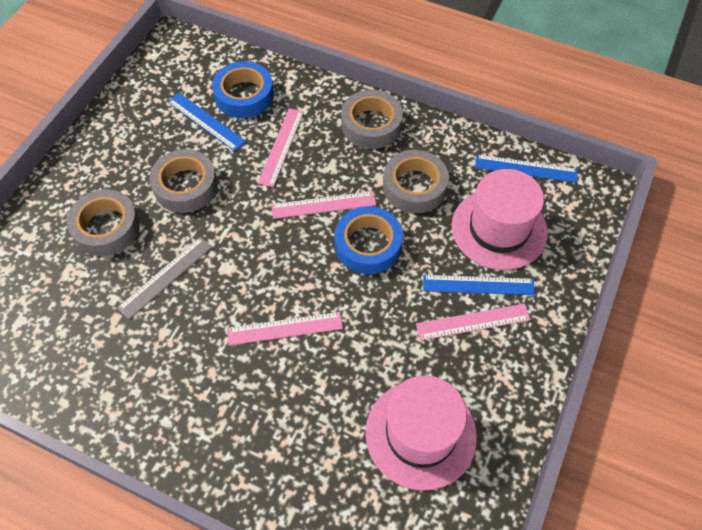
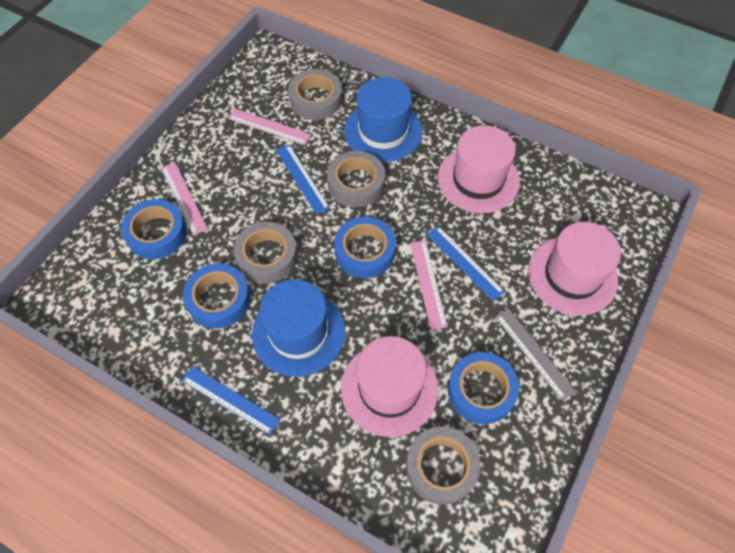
blue hat: none = 0 -> [252,279,345,377] [344,77,422,162] = 2
blue tape: [212,61,274,118] [335,206,403,274] = 2 -> [121,199,187,259] [183,264,251,329] [334,217,396,278] [448,352,519,424] = 4
pink hat: [365,375,477,491] [452,169,548,270] = 2 -> [341,336,438,437] [438,125,520,213] [528,222,621,316] = 3
pink ruler: [227,312,343,346] [258,108,304,187] [271,191,376,219] [416,303,531,341] = 4 -> [161,162,208,236] [228,109,311,145] [410,240,448,330] = 3

